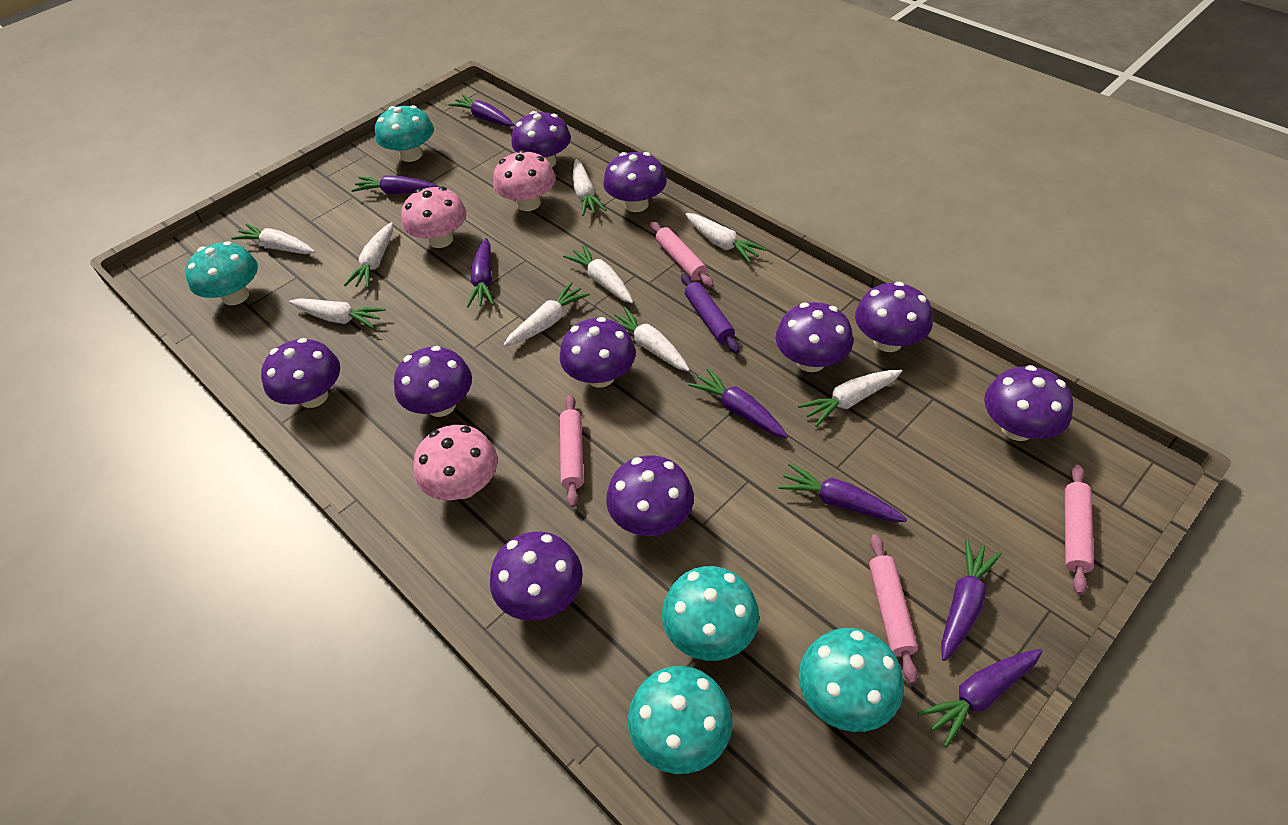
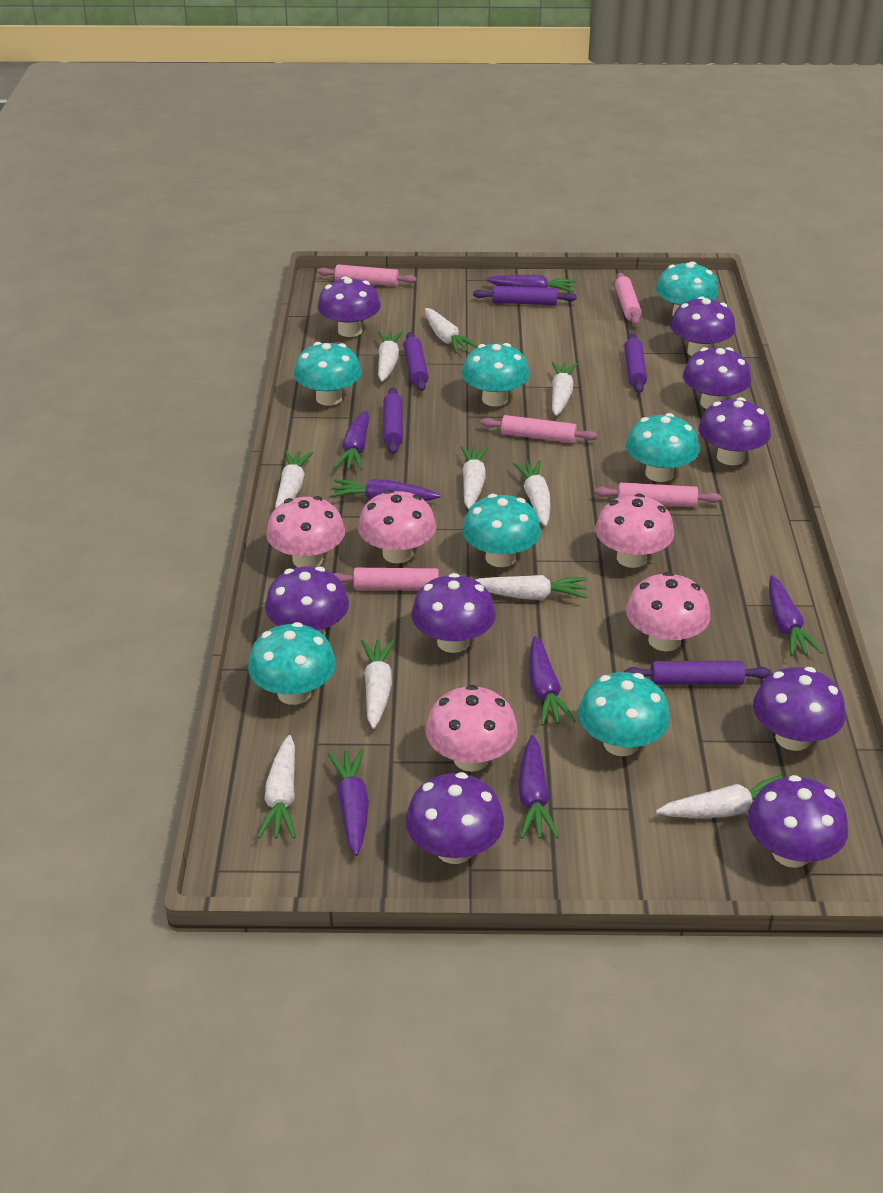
pink mushroom: [401,187,466,248] [413,425,498,500] [493,150,556,211] = 3 -> [266,496,345,567] [358,490,436,563] [425,685,518,772] [595,493,674,568] [626,572,711,651] = 5
pink rolling pin: [560,395,584,508] [650,221,714,288] [869,534,918,684] [1065,465,1094,595] = 4 -> [317,264,417,286] [333,568,461,590] [480,415,598,443] [594,483,722,507] [615,273,641,325] = 5
purple mushroom: [261,338,340,408] [394,346,472,417] [490,531,583,621] [511,111,571,167] [560,317,636,388] [603,152,667,212] [606,456,694,536] [776,302,853,372] [855,282,933,352] [984,365,1073,441] = 10 -> [265,566,349,636] [318,276,381,337] [405,772,504,864] [411,573,496,653] [671,296,736,356] [683,347,751,409] [698,397,771,465] [748,775,848,868] [753,667,845,751] = 9
purple rolling pin: [681,274,740,353] = 1 -> [383,387,403,454] [404,332,429,392] [473,286,577,305] [624,333,647,393] [624,661,771,685] = 5
turquoise mushroom: [186,241,258,305] [375,105,434,162] [628,666,733,774] [662,566,759,661] [799,628,904,732] = 5 -> [248,622,336,705] [294,342,362,406] [462,343,530,407] [462,494,541,567] [578,672,670,756] [626,413,699,482] [656,261,718,316] = 7
white carrot: [231,223,315,254] [289,298,385,328] [344,222,393,288] [504,282,590,347] [563,244,633,303] [573,159,606,216] [614,307,690,371] [685,213,767,263] [798,370,902,427] = 9 -> [257,735,296,839] [275,450,313,508] [361,639,394,729] [378,331,403,382] [425,308,478,354] [460,446,489,509] [476,575,588,600] [513,460,551,526] [552,362,577,416] [656,775,782,818] = 10

